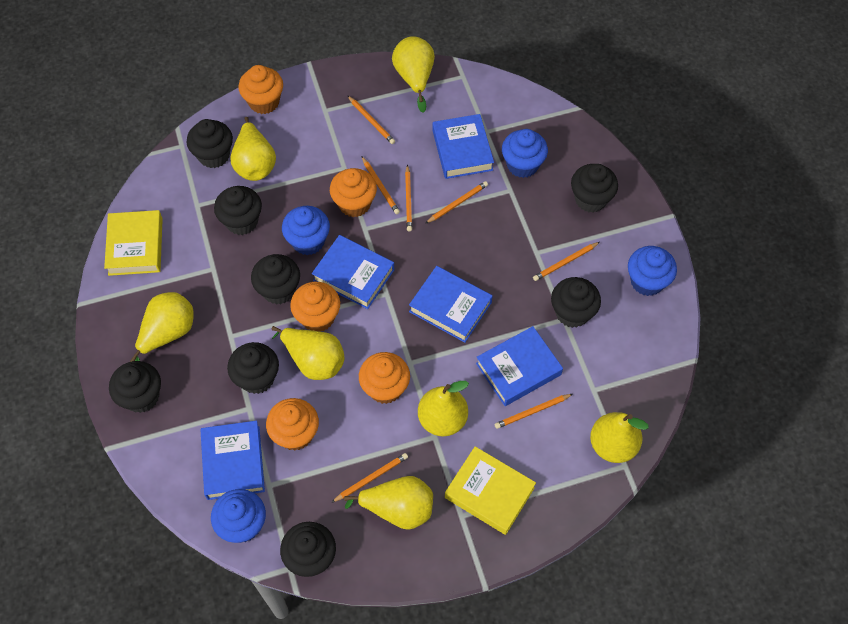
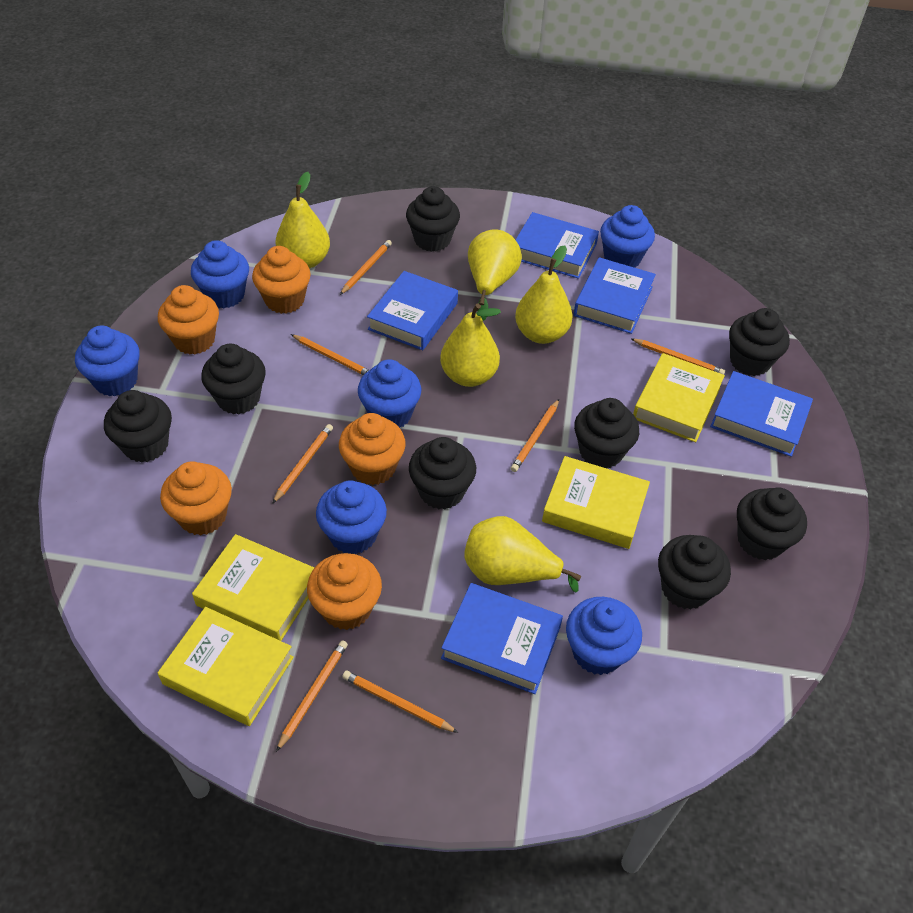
blue cupcake: [211,489,266,543] [282,206,330,255] [502,129,548,178] [628,246,677,296] = 4 -> [75,326,140,396] [191,240,249,308] [316,480,387,554] [358,359,421,428] [566,597,642,675] [600,205,655,268] = 6
yellow book: [104,210,163,276] [445,446,536,535] = 2 -> [158,607,294,726] [192,534,314,641] [542,456,650,549] [633,353,725,442] = 4
yellow pear: [130,292,194,362] [230,117,276,181] [272,326,345,380] [344,476,433,530] [392,36,435,113] [418,381,469,437] [590,412,649,463] = 7 -> [275,172,330,268] [440,304,501,387] [464,516,581,593] [468,230,522,321] [515,245,573,344] = 5

